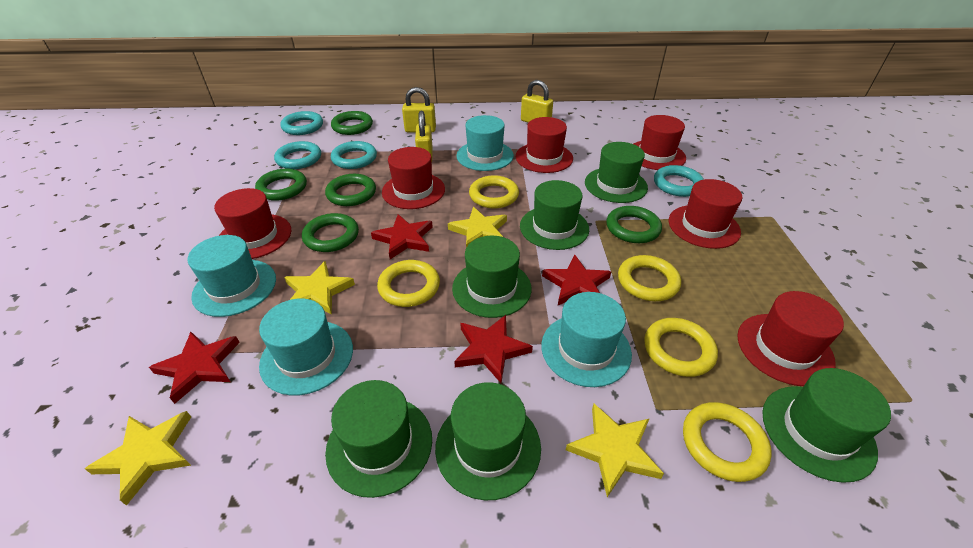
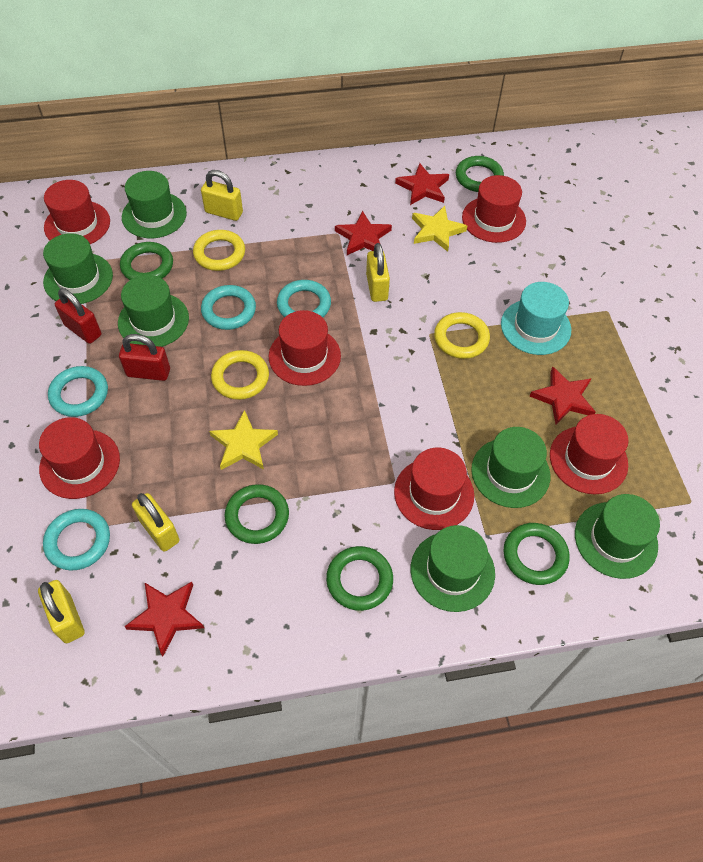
red padlock: none = 0 -> [55,288,101,344] [119,334,170,381] = 2
turquoise hat: [187,235,276,317] [259,298,353,396] [456,115,514,171] [541,292,632,387] = 4 -> [501,282,571,355] = 1
yellow padlock: [402,87,436,132] [415,111,433,160] [521,80,553,123] = 3 -> [38,580,85,643] [132,493,180,552] [201,170,243,221] [366,243,390,302] = 4
yellow ring: [377,260,440,307] [469,175,519,208] [618,255,681,301] [644,318,718,377] [683,402,772,482] = 5 -> [193,230,245,271] [211,350,269,400] [434,312,490,359] = 3
yellow star: [85,411,191,506] [284,261,355,315] [448,207,507,248] [566,404,664,497] = 4 -> [209,410,278,470] [412,206,467,252] = 2

